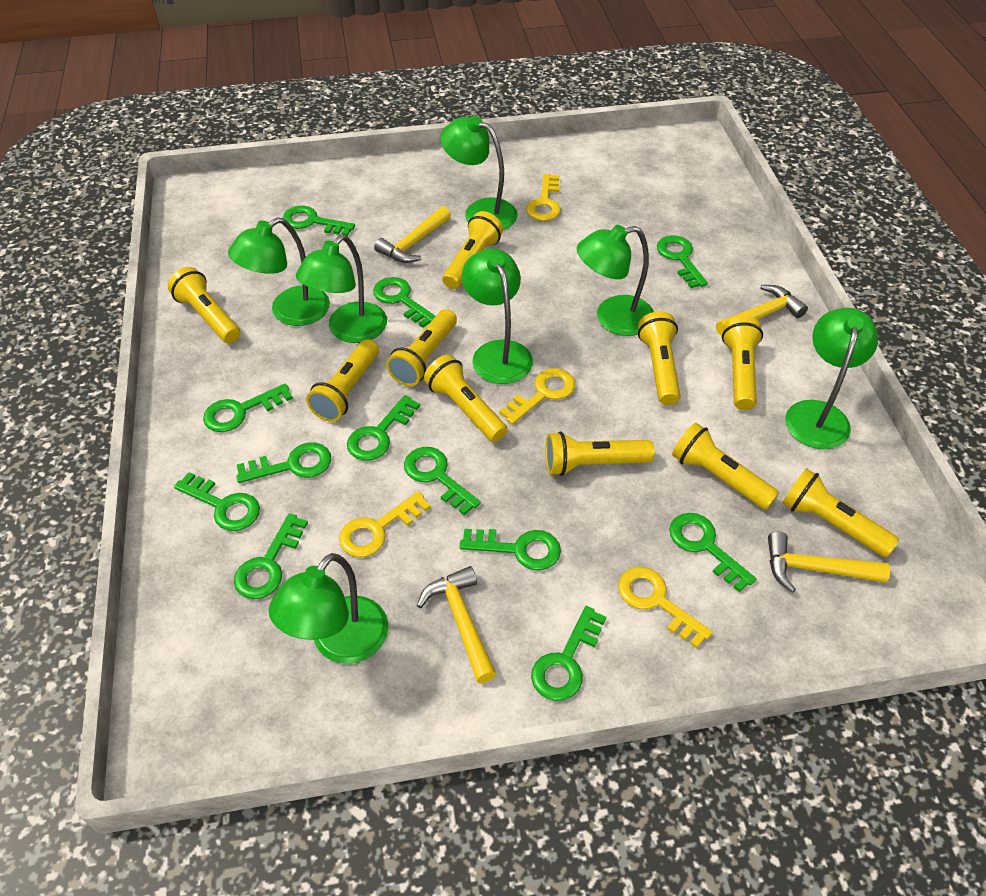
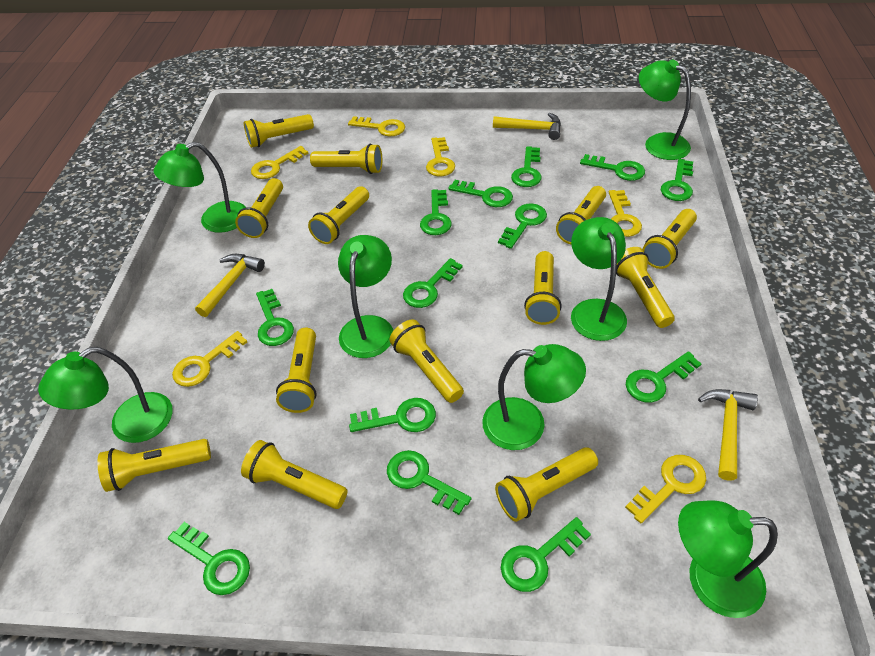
green key: [174,472,260,531] [203,383,293,432] [234,513,308,599] [236,442,331,483] [283,206,355,236] [347,395,420,461] [373,277,436,328] [404,447,481,515] [459,529,561,570] [531,606,606,701] [657,235,708,288] [669,513,756,592] = 12 -> [168,522,250,595] [256,289,294,346] [349,398,436,432] [387,450,471,515] [403,258,463,308] [420,189,452,235] [448,180,513,207] [498,204,547,249] [501,517,591,592] [511,146,541,187] [580,154,645,181] [626,351,701,403] [661,159,693,201] = 13
yellow flashlight: [168,267,241,344] [306,339,379,422] [386,309,457,386] [424,355,508,442] [443,211,503,289] [545,431,654,476] [638,311,680,405] [672,423,779,510] [722,316,763,410] [782,468,899,557] = 10 -> [97,439,211,492] [235,178,283,238] [241,440,348,509] [244,114,314,148] [276,328,317,413] [308,186,369,244] [310,144,382,174] [389,319,464,403] [495,447,598,522] [524,251,562,325] [556,186,606,245] [616,247,675,328] [642,209,697,269] = 13
yellow hammer: [374,206,451,263] [417,566,496,683] [716,285,808,336] [768,531,890,593] = 4 -> [195,254,265,317] [493,113,561,140] [698,389,758,481] = 3
yellow key: [339,491,431,557] [499,368,575,425] [526,174,561,221] [618,567,713,648] = 4 -> [172,331,247,387] [251,146,308,179] [348,116,405,136] [426,137,455,176] [609,190,642,237] [625,455,706,523] = 6

